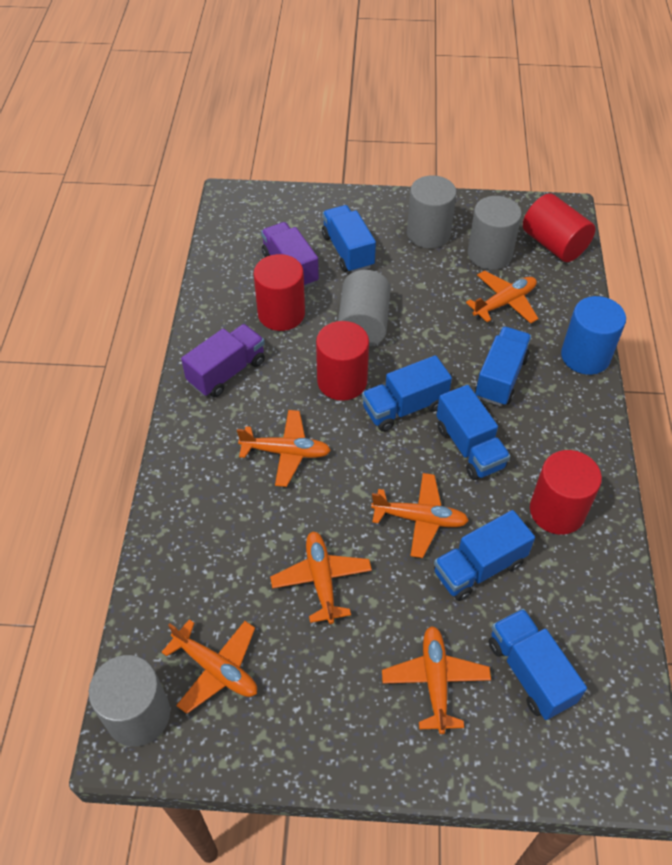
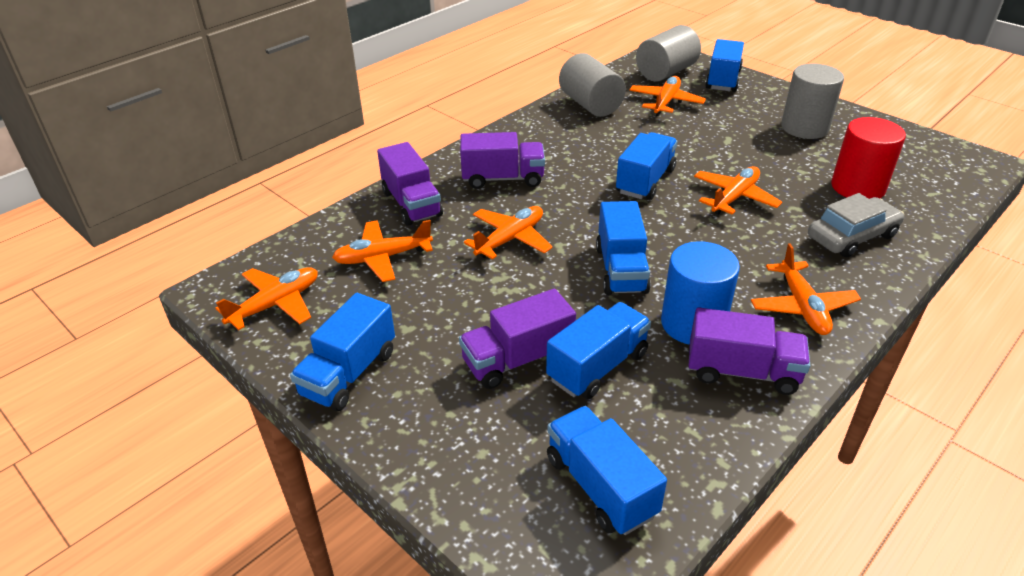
grey car: none = 0 -> [808,193,904,258] = 1
grey cylinder: [89,655,170,747] [338,270,391,346] [407,175,457,248] [468,196,522,270] = 4 -> [559,53,626,117] [636,25,701,82] [781,64,844,139] = 3
purple truck: [181,324,265,397] [261,222,319,288] = 2 -> [377,142,443,226] [459,289,576,389] [460,132,545,189] [688,307,810,395] = 4
red cylinder: [254,254,305,331] [316,321,369,401] [523,193,595,262] [530,450,602,535] = 4 -> [831,117,906,199] = 1

